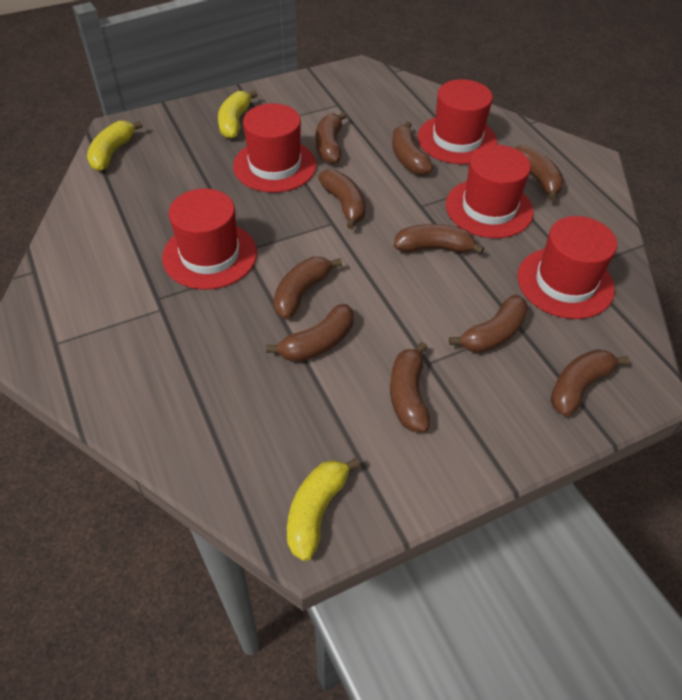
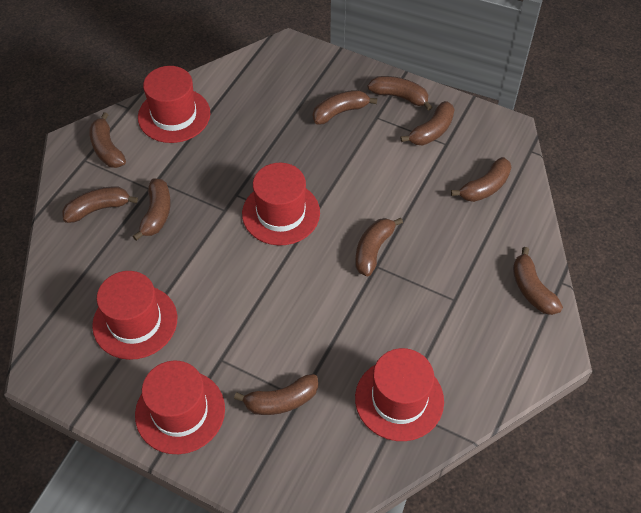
yellow banana: [87,121,143,171] [218,91,257,139] [287,458,360,561] = 3 -> none = 0

